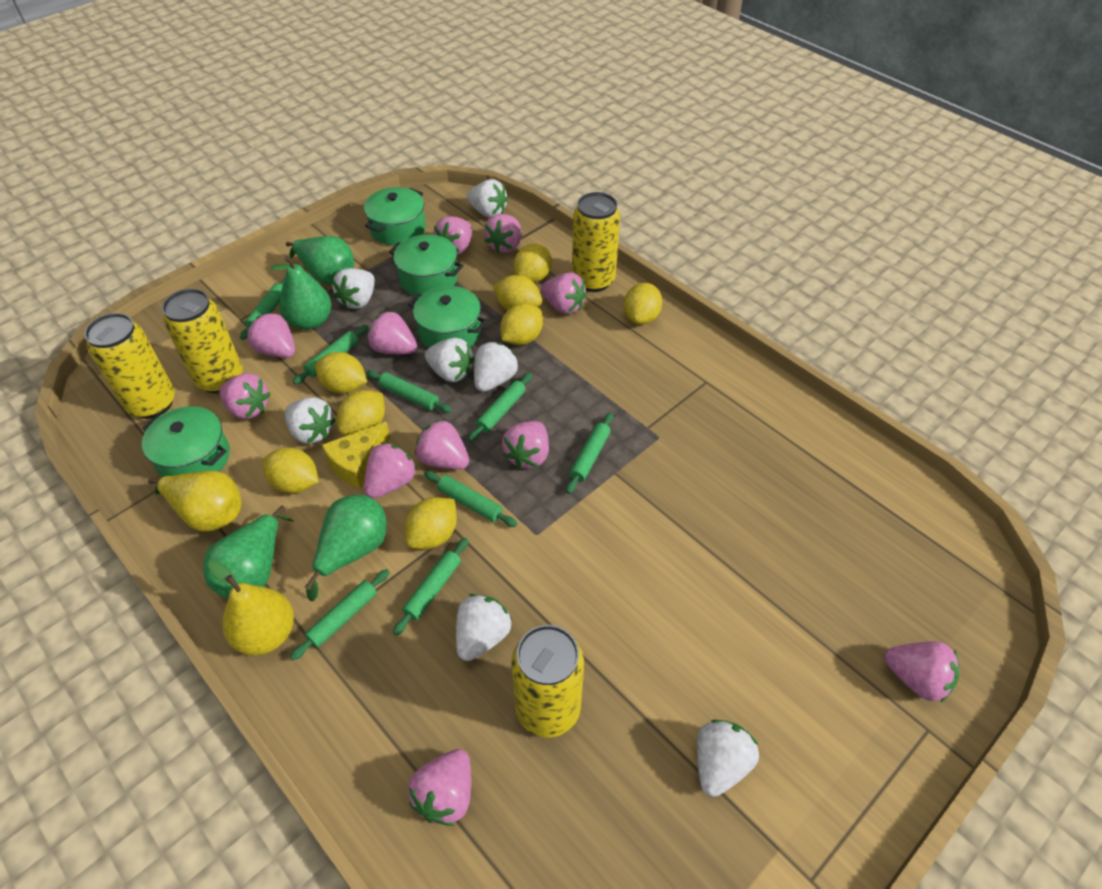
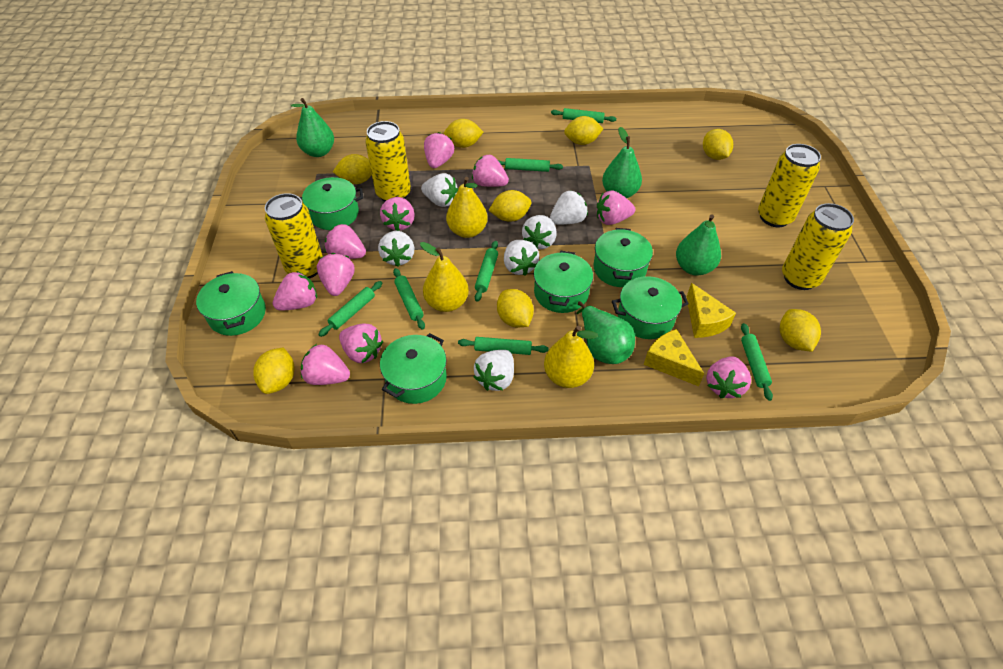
green pot: [142,406,230,477] [364,187,426,246] [389,234,463,296] [408,286,487,348] = 4 -> [196,271,266,336] [300,177,363,230] [380,333,447,404] [534,251,593,313] [593,228,653,287] [612,276,689,339] = 6
green rolling pin: [240,277,285,340] [290,569,390,660] [293,325,368,385] [367,370,452,413] [393,538,468,636] [424,471,517,527] [468,373,532,442] [566,413,613,494] = 8 -> [318,281,382,337] [393,268,425,330] [458,337,549,355] [475,241,498,302] [498,158,563,172] [551,108,616,123] [741,323,773,401] = 7
pink strawberry: [219,373,271,419] [246,312,295,358] [364,442,417,498] [368,311,417,354] [408,749,471,826] [415,419,469,470] [434,216,472,255] [484,214,521,253] [502,421,549,469] [541,272,587,314] [885,641,959,702] = 11 -> [273,271,317,311] [301,344,350,385] [317,253,355,296] [325,224,366,259] [339,324,383,363] [380,197,415,231] [424,132,454,168] [472,155,509,187] [597,190,635,225] [706,356,751,398] = 10
white strawberry: [285,397,336,444] [332,268,375,309] [425,338,474,382] [456,594,512,661] [467,179,508,218] [474,342,518,392] [697,720,759,797] = 7 -> [378,231,414,267] [421,173,458,207] [474,350,514,391] [504,240,539,276] [522,215,557,249] [550,190,588,225] = 6
yellow cheese: [322,422,390,489] = 1 -> [644,329,704,386] [687,283,736,338] = 2
yellow pear: [148,471,242,531] [208,560,294,655] = 2 -> [420,242,469,312] [446,177,488,238] [544,326,598,388] = 3

